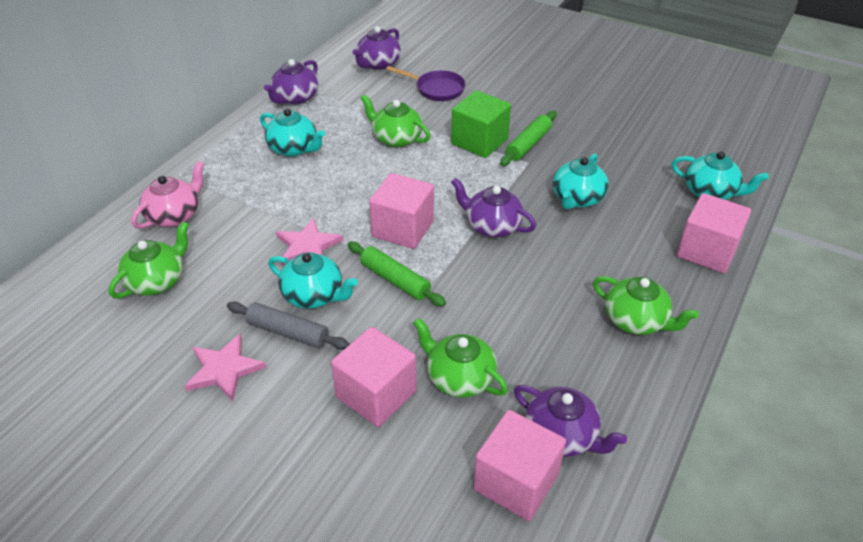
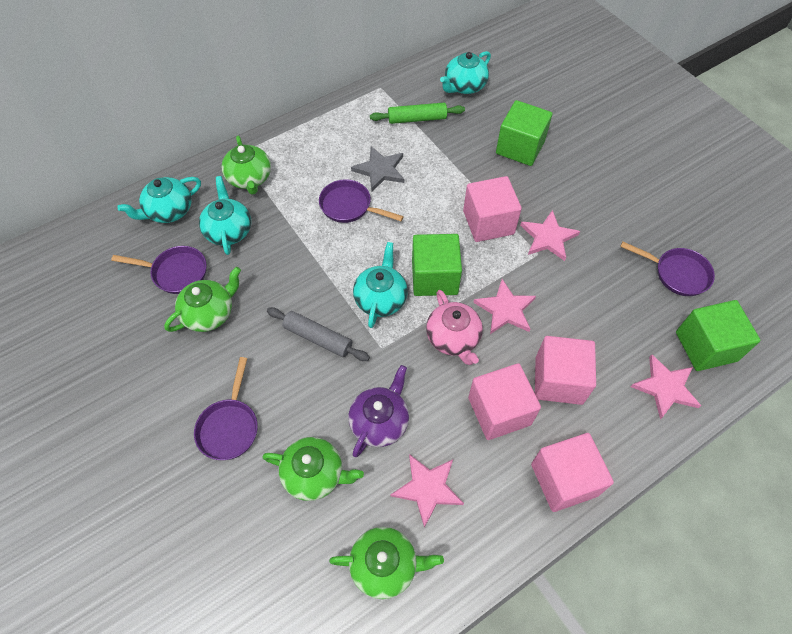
green cube: [451,90,511,158] = 1 -> [412,234,462,296] [496,100,552,166] [676,300,761,371] = 3
green rolling pin: [348,242,446,306] [500,111,557,166] = 2 -> [370,103,465,124] = 1
grey star: none = 0 -> [351,146,404,191] = 1
pink star: [185,334,266,401] [276,218,343,265] = 2 -> [391,454,464,528] [473,279,536,334] [520,210,580,261] [630,354,701,419] = 4
purple pan: [386,66,465,101] = 1 -> [111,246,207,294] [194,357,258,460] [319,179,404,223] [620,242,715,296] = 4
purple teapot: [264,59,318,105] [353,26,401,70] [451,178,536,237] [514,385,627,457] = 4 -> [348,365,409,457] = 1

